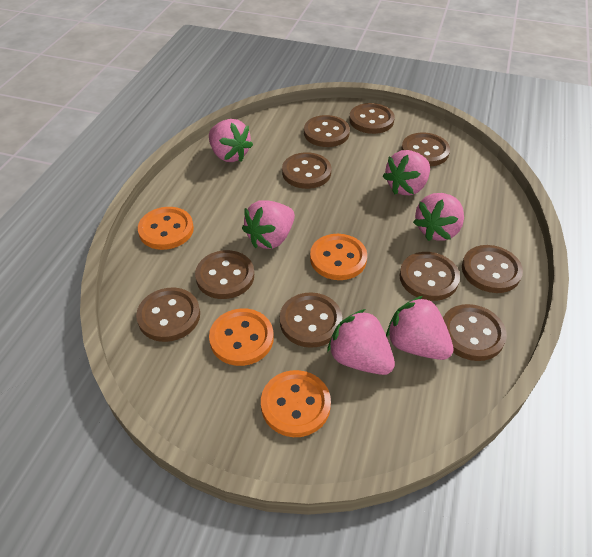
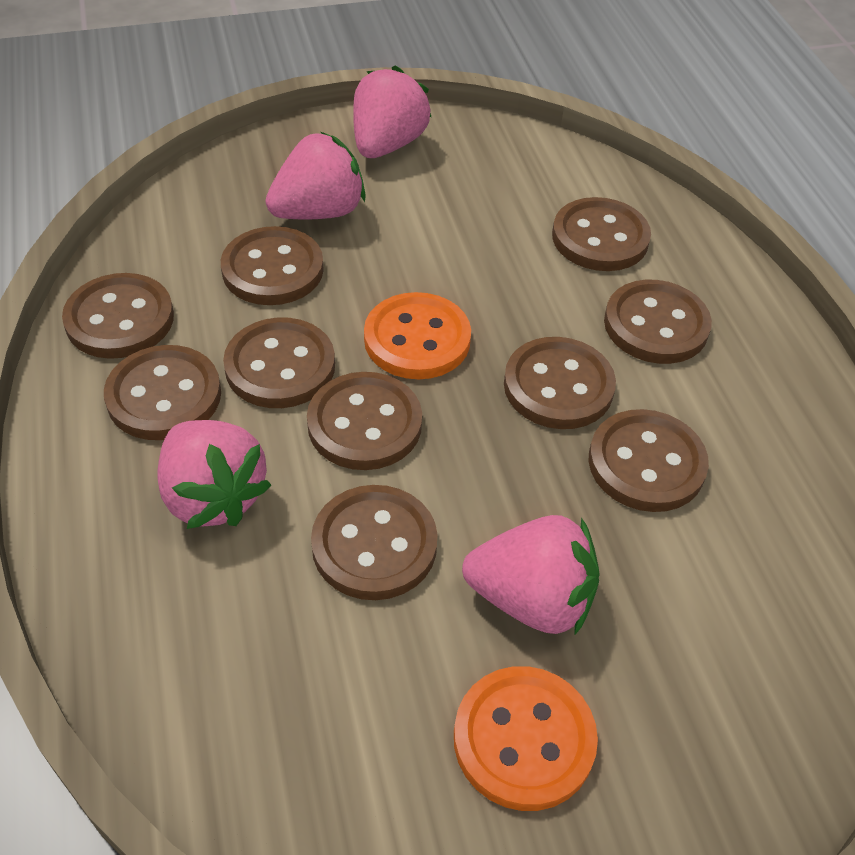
orange button: [138,207,194,250] [209,309,274,366] [261,370,331,437] [310,234,367,280] = 4 -> [364,292,471,379] [454,666,598,811] = 2
pink strawberry: [209,119,253,162] [242,200,295,249] [327,309,395,375] [383,150,430,195] [386,296,453,360] [413,193,464,241] = 6 -> [157,420,271,529] [265,131,366,219] [353,66,431,158] [462,515,600,636] = 4

